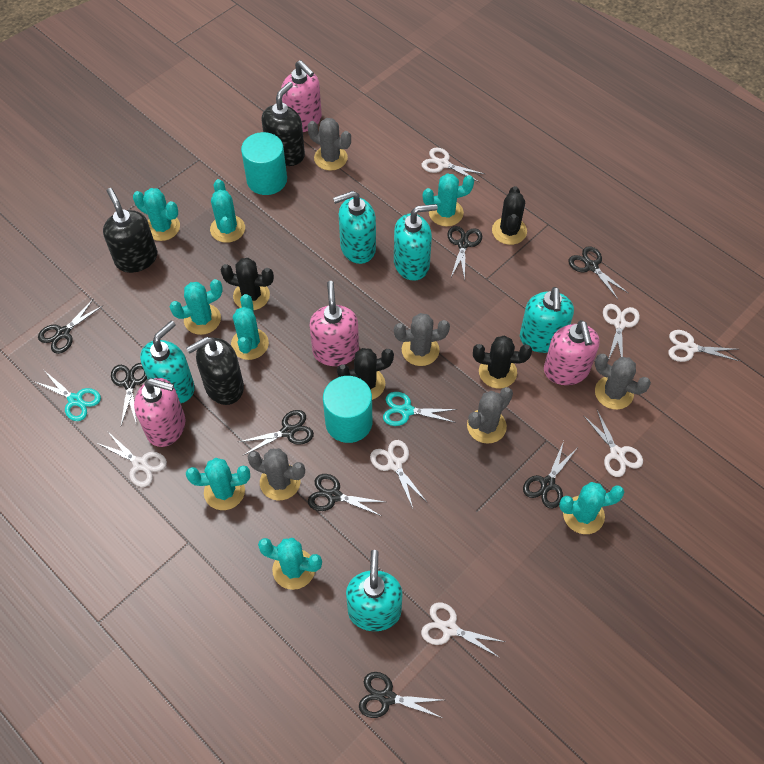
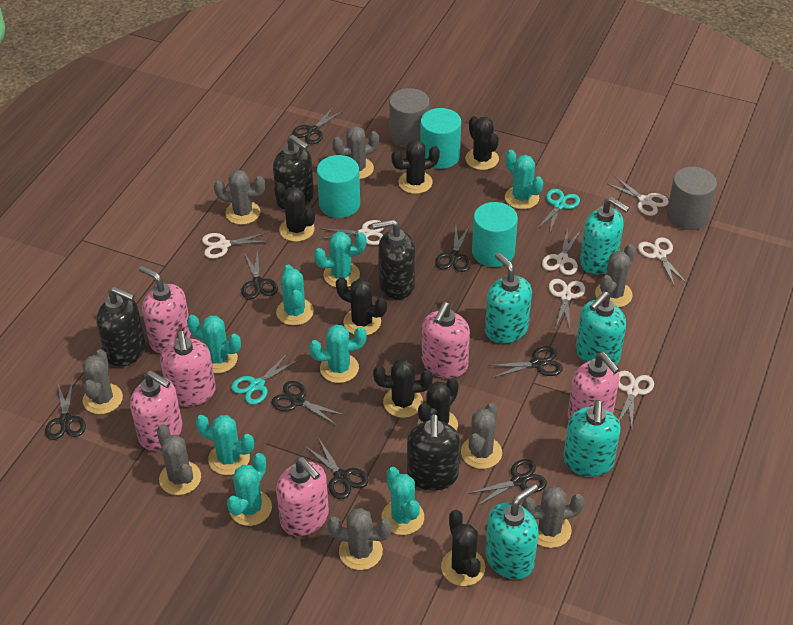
black cactus: [221,258,274,310] [337,348,394,400] [473,336,532,388] [492,186,527,245] = 4 -> [274,182,315,242] [336,277,387,335] [373,358,433,418] [391,140,440,194] [418,378,459,431] [441,510,485,586] [465,116,499,170] = 7
black soap dispenser: [103,188,157,273] [186,337,244,405] [261,82,305,166] = 3 -> [96,286,145,367] [273,135,314,210] [372,219,415,299] [407,414,460,491] = 4
grey cactus: [247,448,305,501] [307,118,351,171] [394,313,450,366] [467,387,513,444] [595,354,651,410] = 5 -> [82,349,123,414] [157,424,201,495] [214,170,265,225] [327,508,392,570] [332,126,379,179] [461,403,502,469] [522,486,585,548] [595,244,636,307] = 8
grey cylinder: none = 0 -> [389,88,430,148] [667,167,717,230] = 2
pink soap dispenser: [134,378,185,447] [281,60,322,132] [309,281,359,366] [544,320,600,385] = 4 -> [130,370,182,451] [139,266,191,354] [160,331,216,406] [276,457,329,536] [422,302,470,378] [568,352,620,419] = 6
turquoise cylinder: [241,132,287,195] [323,376,372,443] = 2 -> [317,155,360,218] [420,108,461,169] [472,202,518,267] = 3

